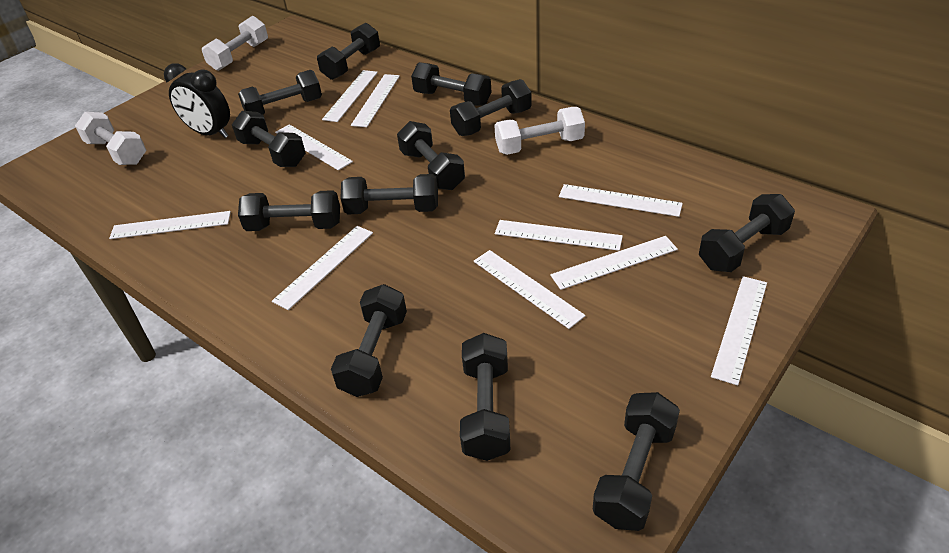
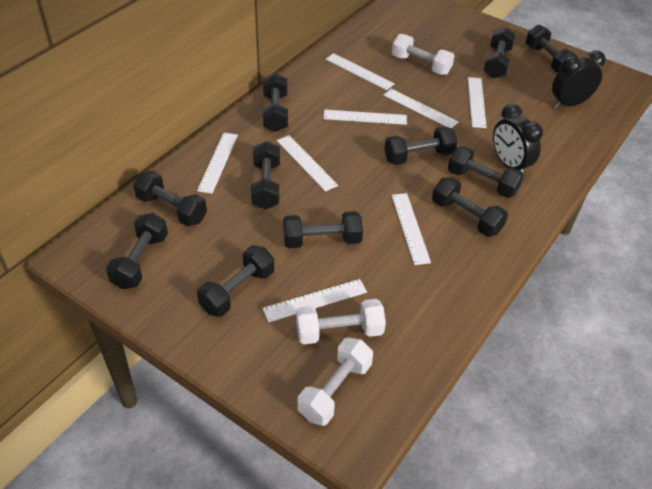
black clock: [164,63,230,138] = 1 -> [493,104,543,174] [552,50,606,108] = 2
black dumbbell: [232,111,306,167] [238,70,322,115] [238,190,340,231] [317,23,380,80] [331,284,407,397] [341,174,438,214] [397,121,465,190] [411,62,491,106] [450,79,532,136] [460,333,510,461] [593,392,680,531] [699,194,795,272] = 12 -> [106,213,168,289] [133,171,207,226] [197,246,274,317] [251,141,280,210] [263,73,288,132] [283,211,363,248] [384,126,458,165] [432,177,508,237] [448,146,524,198] [484,27,515,78] [526,25,578,73] = 11
white ruler: [109,211,231,239] [272,226,373,310] [275,124,353,171] [322,70,378,122] [351,74,400,127] [474,250,586,329] [495,220,623,251] [550,236,678,290] [559,184,683,217] [711,276,767,385] = 10 -> [197,133,238,194] [263,279,367,322] [277,135,338,192] [323,110,407,125] [325,53,395,90] [383,89,459,128] [391,193,431,265] [468,77,487,128] = 8

